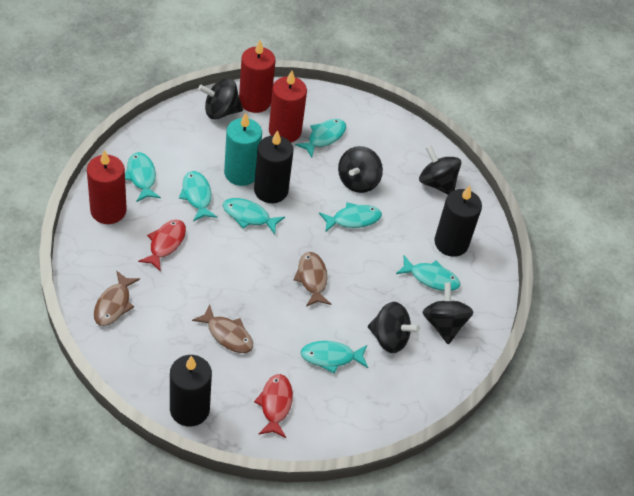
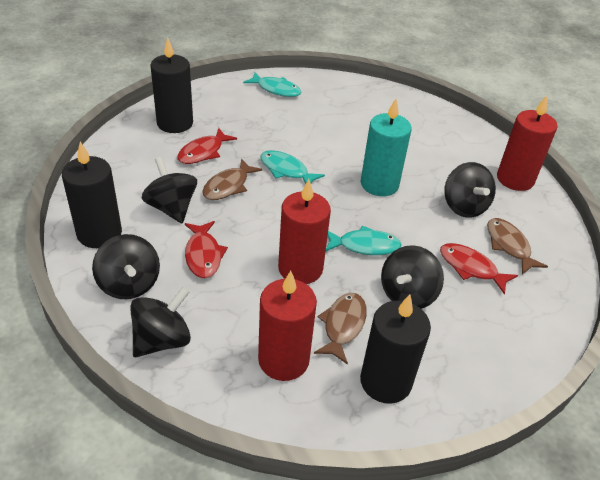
red fish: [138,220,186,272] [254,374,293,438] = 2 -> [178,128,237,164] [185,221,228,278] [440,243,518,294] = 3
turquoise fish: [125,152,161,202] [179,171,217,221] [223,198,285,234] [295,119,346,157] [300,341,368,373] [319,202,382,232] [396,256,460,291] = 7 -> [243,72,302,97] [260,150,325,184] [326,225,402,255] = 3

